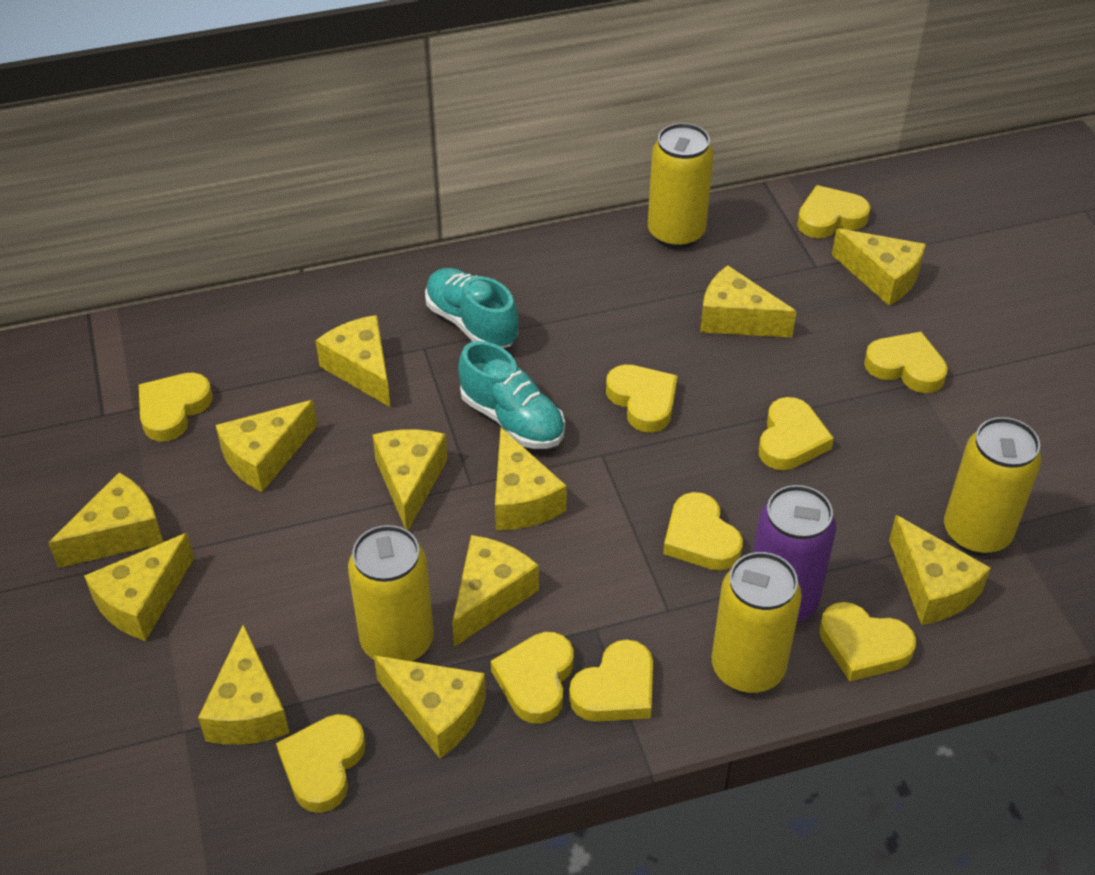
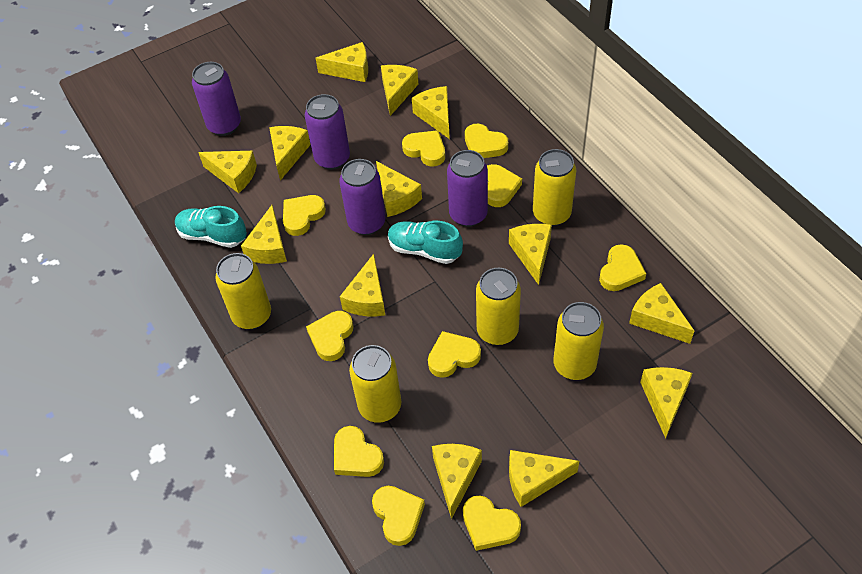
purple can: [753,485,836,623] = 1 -> [192,62,241,136] [305,94,350,170] [339,159,386,235] [447,150,488,227] = 4
yellow can: [348,525,434,662] [648,123,714,249] [712,552,802,694] [944,417,1041,555] = 4 -> [216,253,271,330] [349,345,401,423] [476,268,521,345] [533,149,576,226] [553,302,604,380] = 5
yellow cheese: [48,472,163,568] [84,533,194,641] [198,624,289,745] [216,400,317,492] [315,315,391,408] [372,429,447,530] [374,655,486,758] [452,535,539,647] [495,428,567,530] [700,265,797,338] [832,228,926,306] [889,515,991,625] = 12 -> [198,151,257,193] [241,205,287,264] [269,126,311,181] [316,42,368,82] [340,254,385,316] [376,161,422,217] [381,65,418,116] [412,86,450,139] [432,444,482,519] [509,224,552,285] [509,450,579,507] [629,283,694,344] [640,367,693,439] = 13

